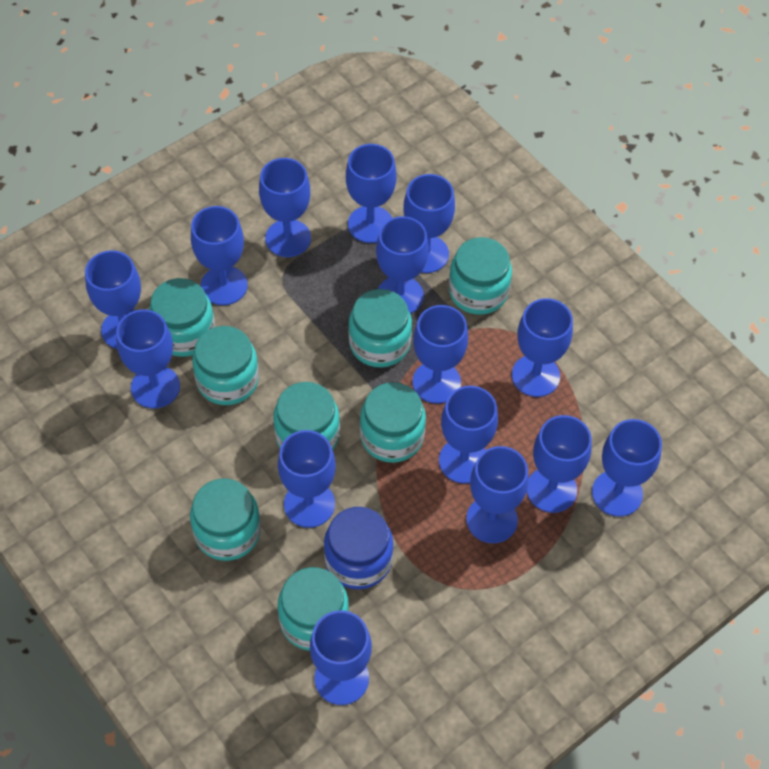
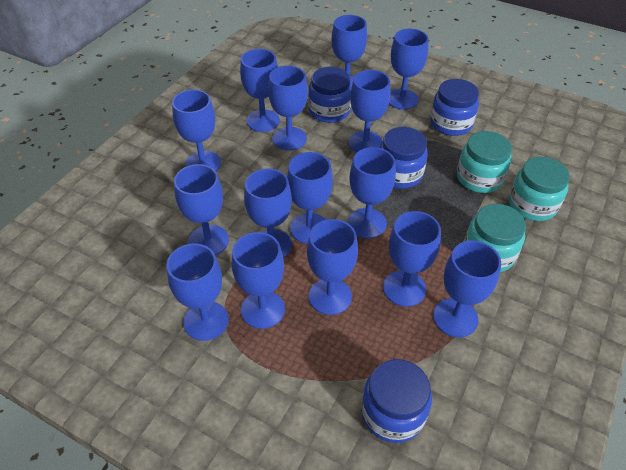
blue jar: [324,507,393,589] = 1 -> [308,67,352,123] [361,359,432,443] [379,127,428,188] [430,79,479,136] = 4
turquoise jar: [149,278,215,357] [190,479,261,561] [192,326,259,405] [273,382,340,450] [278,567,349,651] [349,289,412,367] [360,382,426,463] [449,237,512,315] = 8 -> [457,131,512,193] [465,204,526,272] [509,157,570,221] = 3

